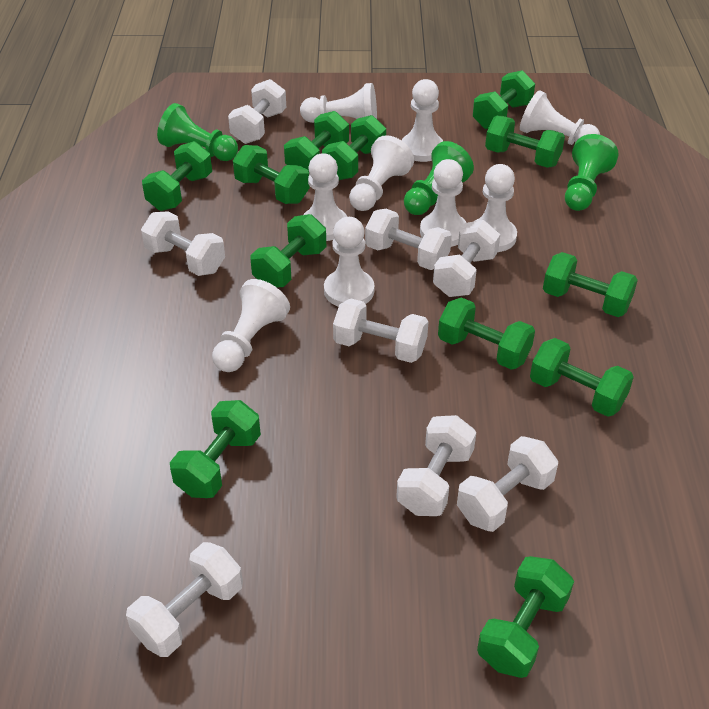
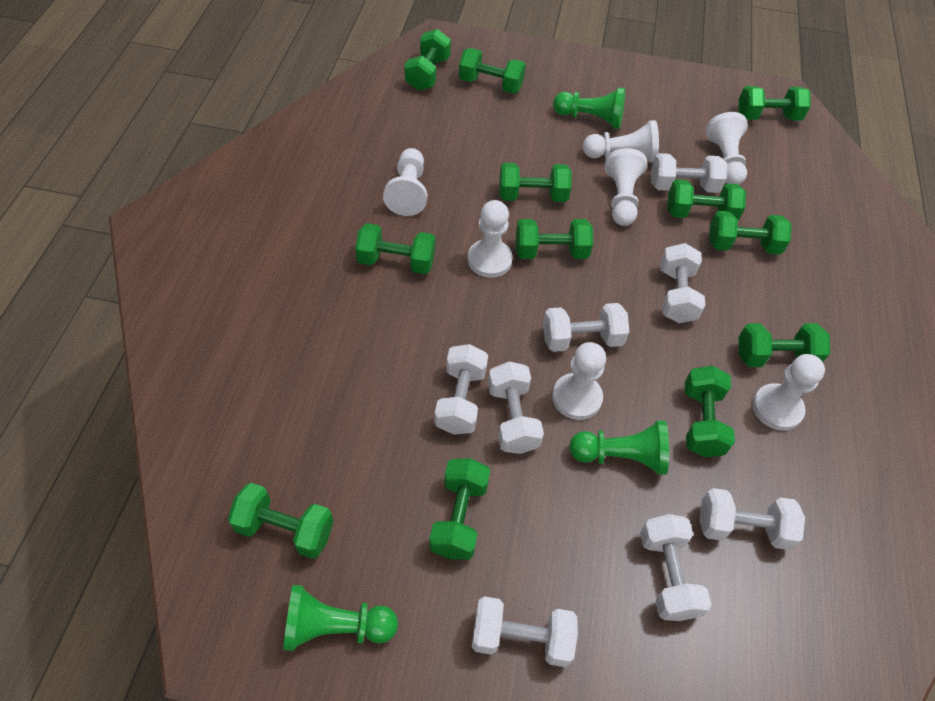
white pawn: [212,279,290,372] [300,83,377,123] [303,153,347,241] [324,217,374,307] [349,135,414,211] [402,79,443,162] [420,159,466,247] [475,164,517,252] [520,90,600,145] = 9 -> [383,148,427,216] [468,200,513,278] [552,342,606,420] [583,120,659,163] [604,148,647,226] [705,112,748,184] [752,354,825,431] = 7

